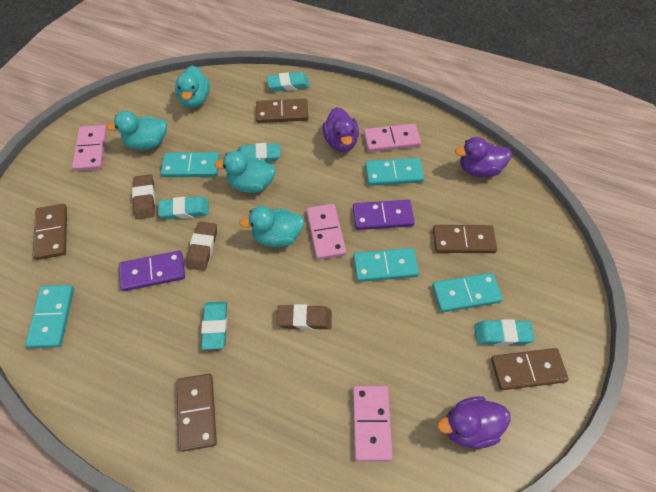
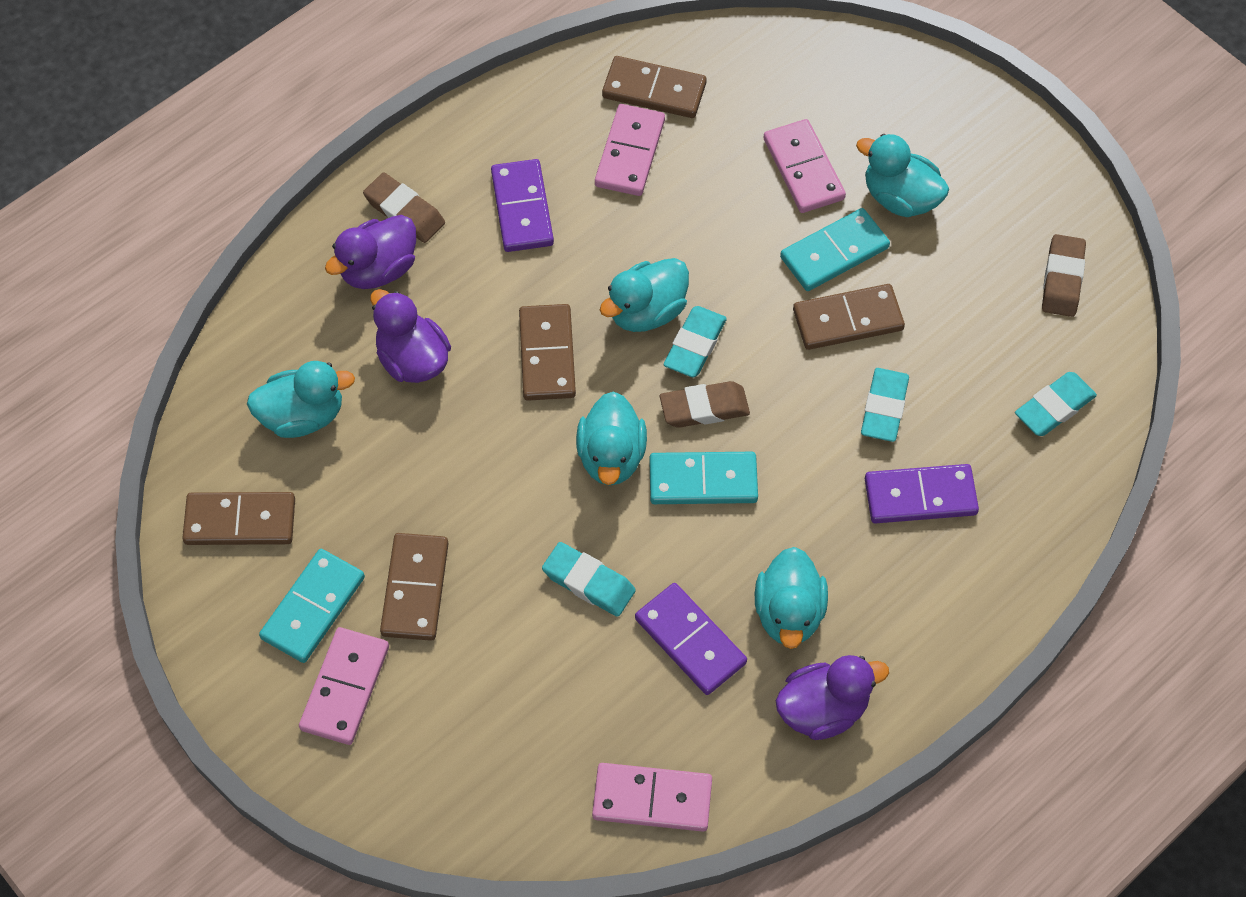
purple domino: [119,251,185,291] [353,200,415,230] = 2 -> [491,159,554,252] [635,583,747,695] [865,464,979,523] = 3
turquoise domino: [26,285,74,348] [161,152,220,177] [353,248,419,282] [365,158,424,186] [432,273,503,312] = 5 -> [259,549,365,663] [649,452,758,504] [780,208,890,291] = 3
turquoise duck: [106,111,167,150] [175,66,210,108] [214,151,276,193] [239,206,304,247] = 4 -> [247,361,355,438] [576,391,647,485] [600,258,689,332] [755,547,828,649] [856,134,949,217] = 5
turquoise eraser: [158,196,209,220] [201,301,227,350] [237,143,281,162] [267,72,310,92] [474,319,535,345] = 5 -> [542,542,636,617] [664,306,727,377] [861,368,909,442] [1015,372,1097,436] = 4

